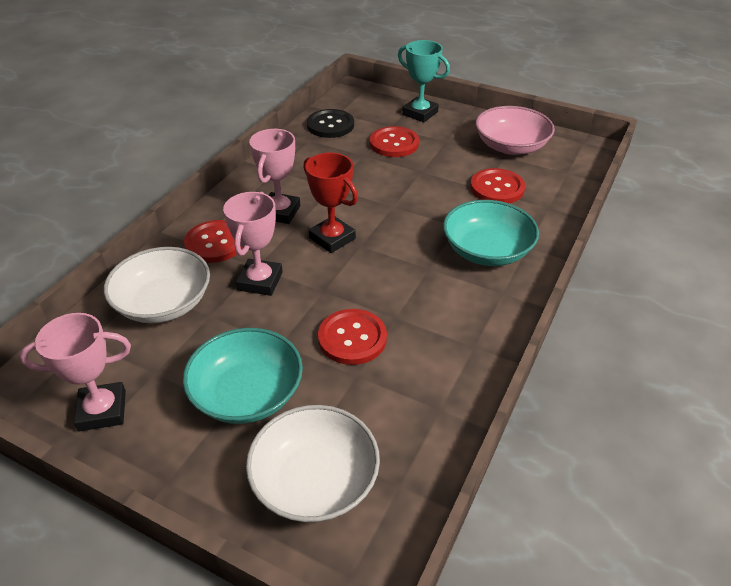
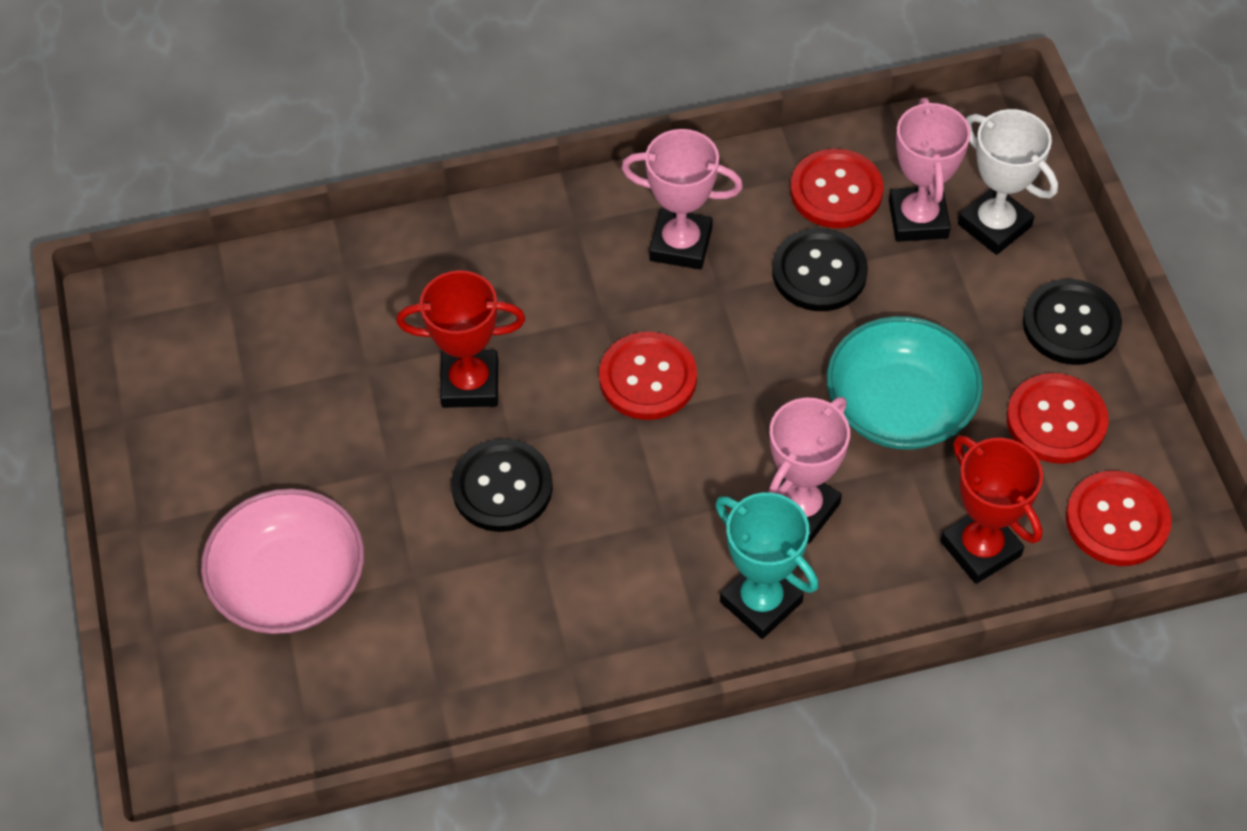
black button: [307,109,354,138] = 1 -> [451,438,553,532] [772,228,868,311] [1023,279,1122,365] = 3
red trophy: [303,152,358,253] = 1 -> [396,270,526,408] [940,435,1043,584] = 2
turquoise bowl: [183,328,303,424] [443,200,539,266] = 2 -> [827,316,983,450] = 1
white bowl: [104,247,210,323] [246,405,380,522] = 2 -> none = 0
white trophy: none = 0 -> [958,109,1058,255] = 1

